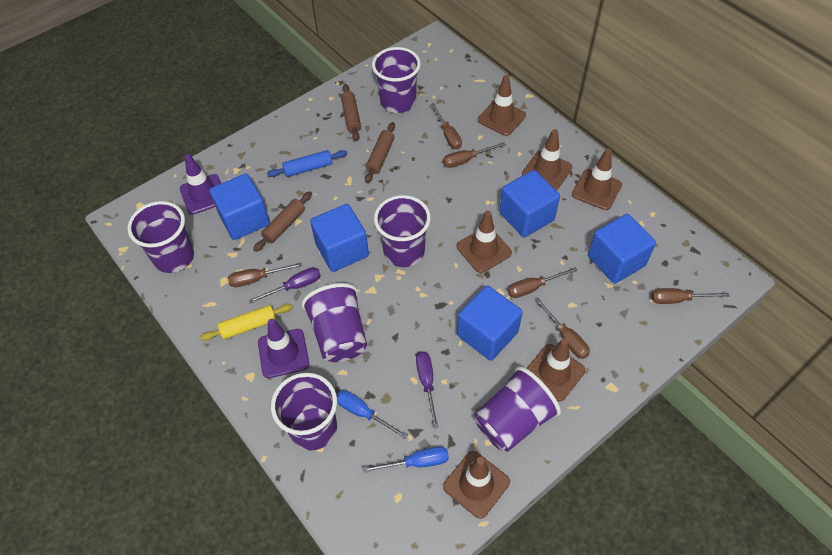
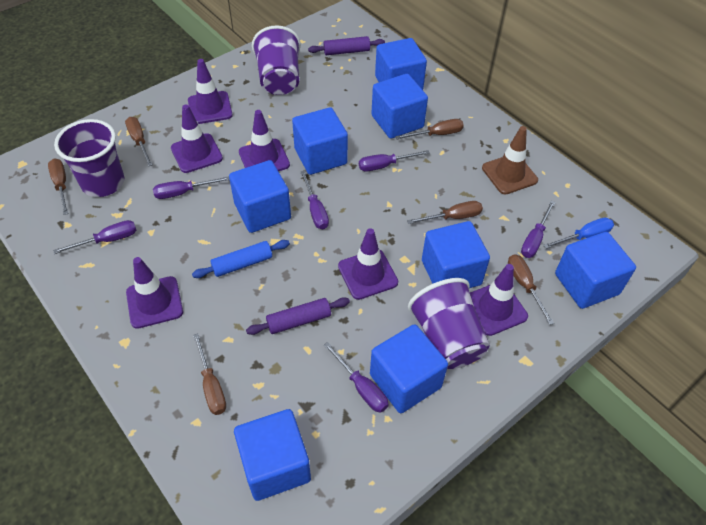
blue cube: [209,174,270,240] [310,204,369,272] [457,286,523,361] [499,170,560,238] [588,214,656,284] = 5 -> [229,160,291,233] [234,409,311,501] [292,107,348,175] [370,324,448,413] [371,74,428,139] [375,38,427,90] [422,221,490,288] [555,232,636,309] = 8
blue screwdriver: [337,390,408,439] [363,447,449,473] = 2 -> [543,218,614,249] = 1
brown rolling pin: [253,191,312,252] [341,84,361,141] [365,122,395,183] = 3 -> none = 0
brown traffic cone: [443,451,510,519] [457,210,512,273] [478,75,526,136] [522,129,572,190] [526,338,585,401] [572,148,622,210] = 6 -> [482,126,538,195] = 1
purple cup: [127,201,194,273] [271,373,337,450] [302,283,367,362] [372,47,421,113] [374,195,431,267] [475,366,561,452] = 6 -> [54,119,124,197] [252,25,301,95] [408,278,490,369] = 3
purple rolling pin: none = 0 -> [246,297,350,335] [308,36,385,55] = 2
purple screwdriver: [249,267,321,304] [416,352,439,429] = 2 -> [53,220,136,254] [153,176,230,199] [301,171,329,229] [324,342,388,413] [359,150,429,171] [521,201,555,258] = 6
purple traffic cone: [180,154,221,215] [258,319,309,378] = 2 -> [126,257,183,329] [171,104,223,173] [188,59,233,124] [239,110,290,171] [338,228,398,300] [470,264,528,336] = 6
yellow rolling pin: [200,304,293,341] = 1 -> none = 0

